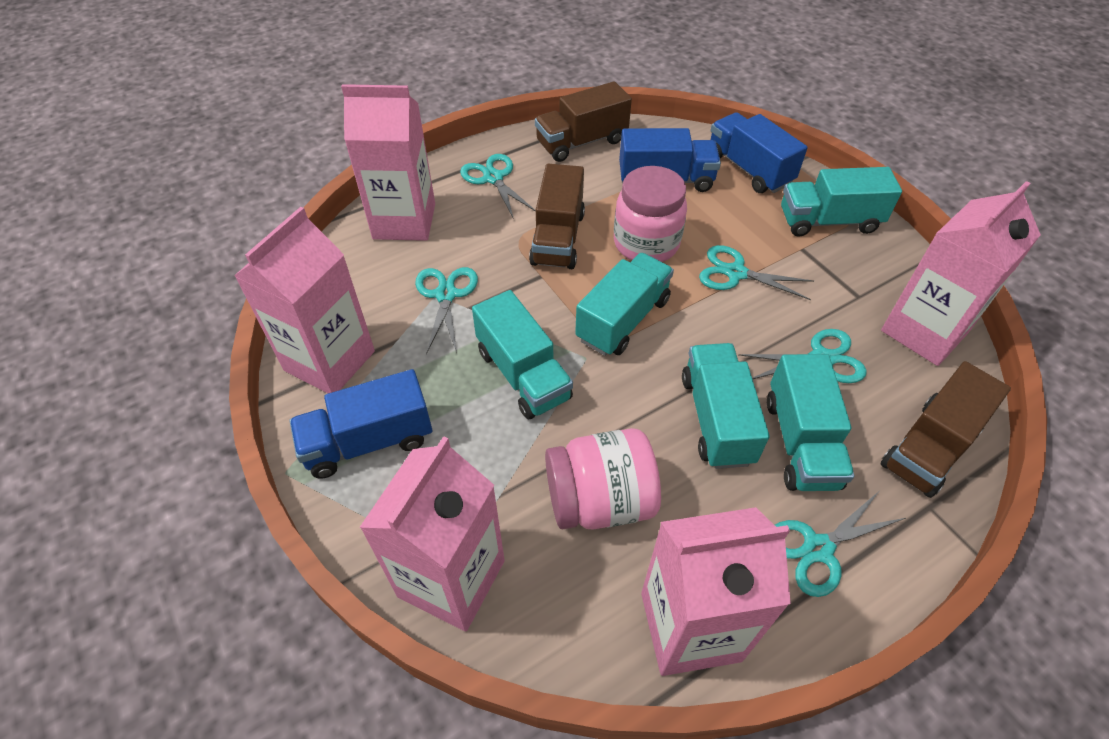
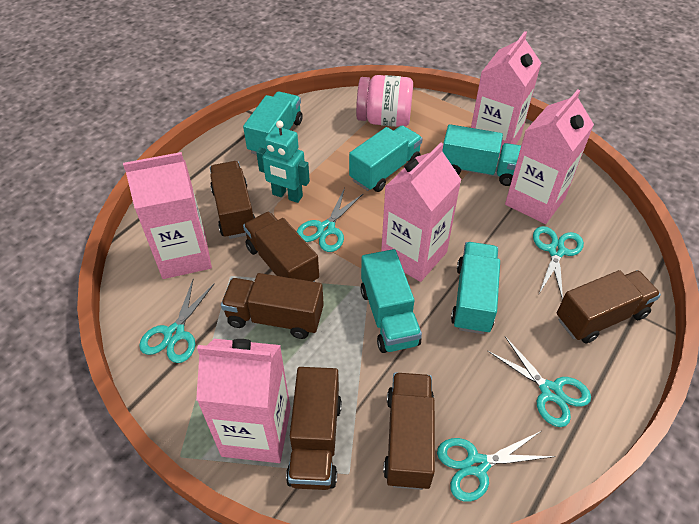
blue truck: [289,369,432,478] [619,128,721,192] [711,112,808,193] = 3 -> none = 0
brown truck: [529,164,585,269] [535,81,632,162] [881,361,1011,498] = 3 -> [210,161,256,239] [221,273,324,339] [243,211,319,282] [286,367,342,490] [383,372,435,490] [557,270,661,343] = 6
pink jar: [545,428,661,529] [614,166,687,262] = 2 -> [356,75,413,127] = 1
turquoise robot: none = 0 -> [256,121,310,203] = 1

